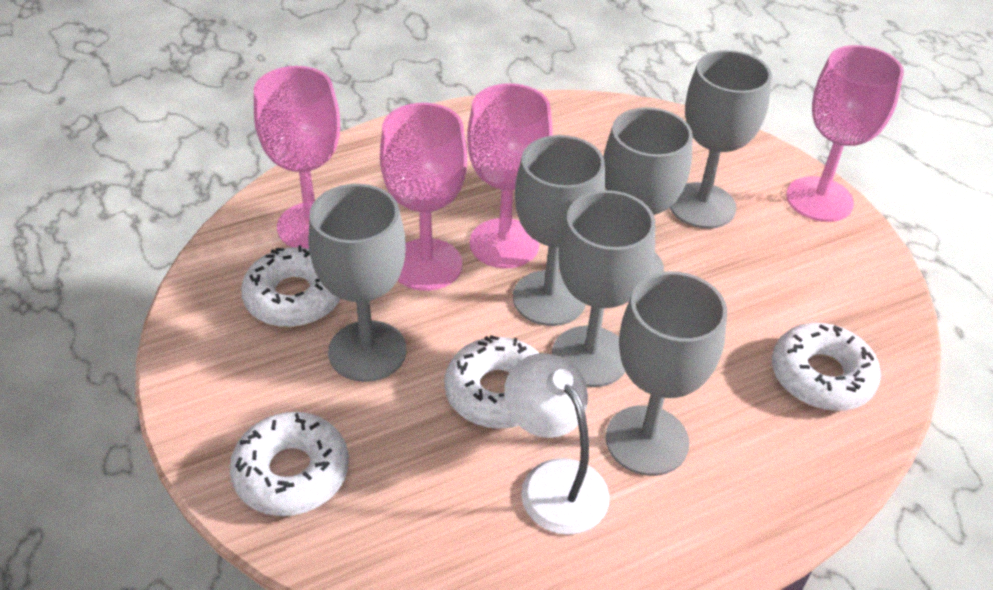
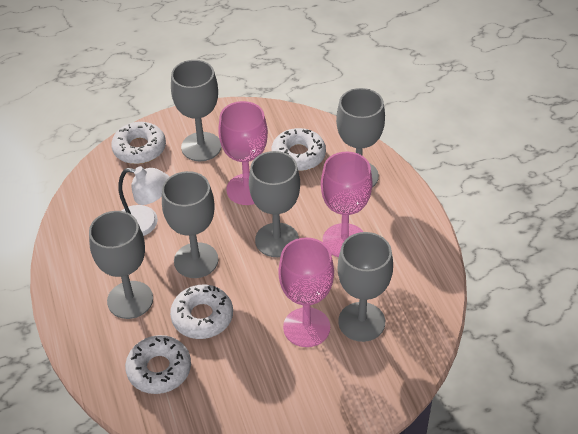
pink goblet: [254,66,340,249] [380,103,467,291] [467,83,553,268] [786,45,904,222] = 4 -> [218,101,268,205] [278,238,334,347] [321,152,373,257] = 3

